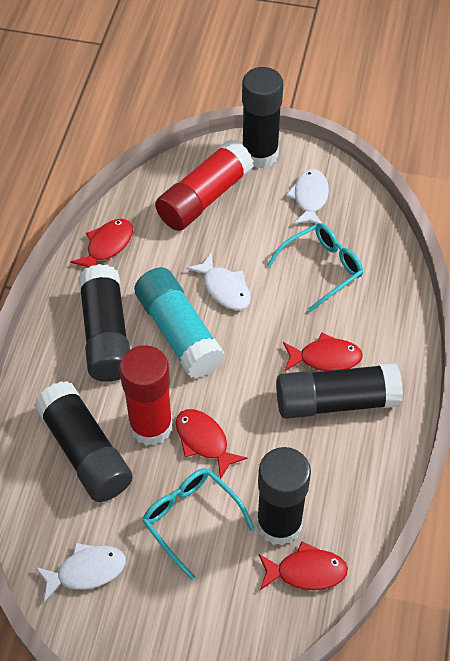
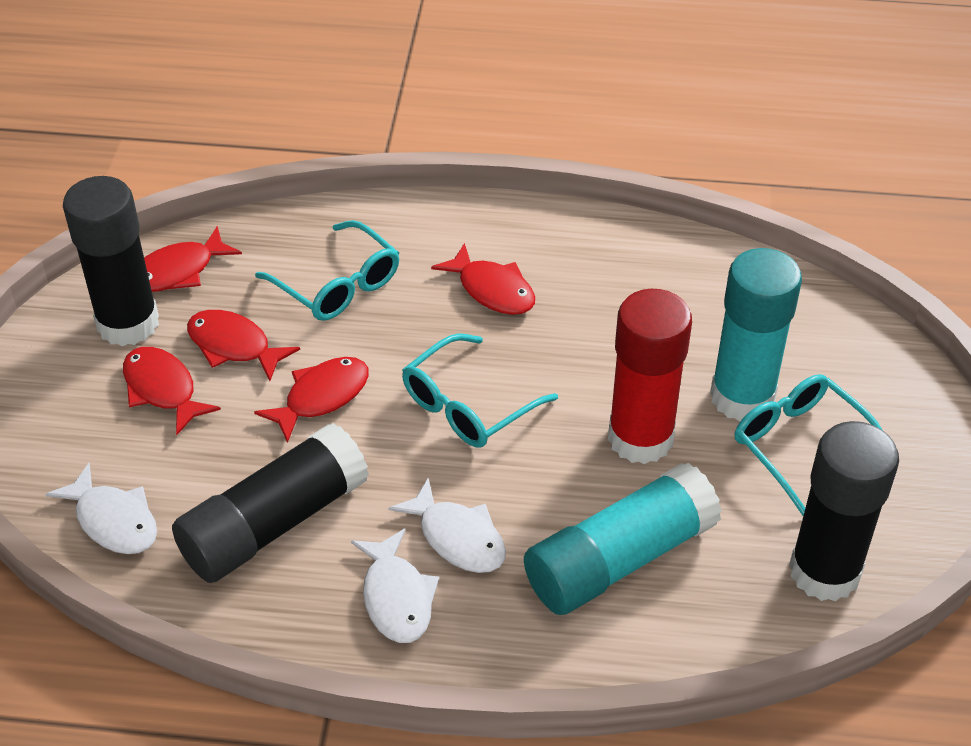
black glue stick: [34,381,133,502] [78,264,130,382] [242,67,283,168] [257,447,311,546] [276,363,403,419] = 5 -> [63,176,159,346] [172,423,369,583] [789,421,899,602] = 3
red fish: [70,219,133,268] [176,409,247,480] [258,541,348,590] [283,333,363,371] = 4 -> [123,347,221,435] [144,226,242,292] [187,310,300,381] [254,357,369,443] [431,243,535,315] = 5
red glue stick: [120,345,173,446] [155,139,254,231] = 2 -> [608,289,692,464] = 1
turquoise glasses: [142,468,254,580] [267,223,363,312] = 2 -> [255,220,399,321] [402,333,558,448] [735,374,882,516] = 3
turquoise glue stick: [134,267,225,379] = 1 -> [524,463,722,615] [710,248,802,421] = 2

